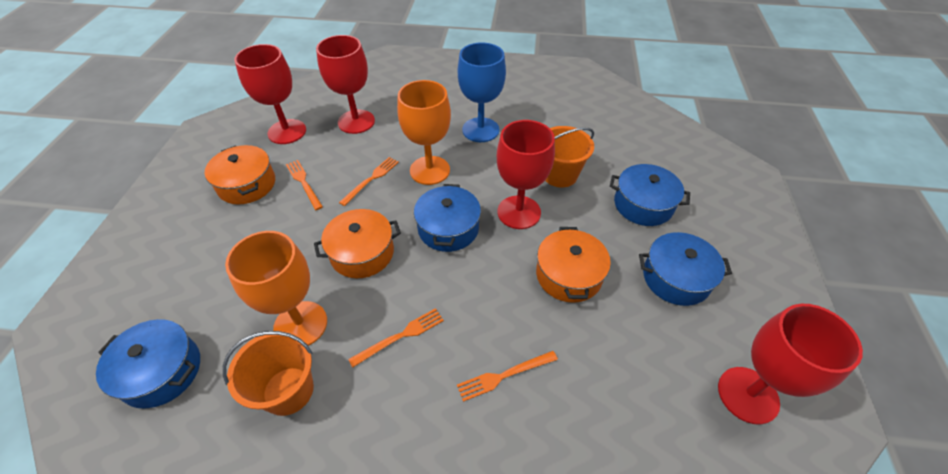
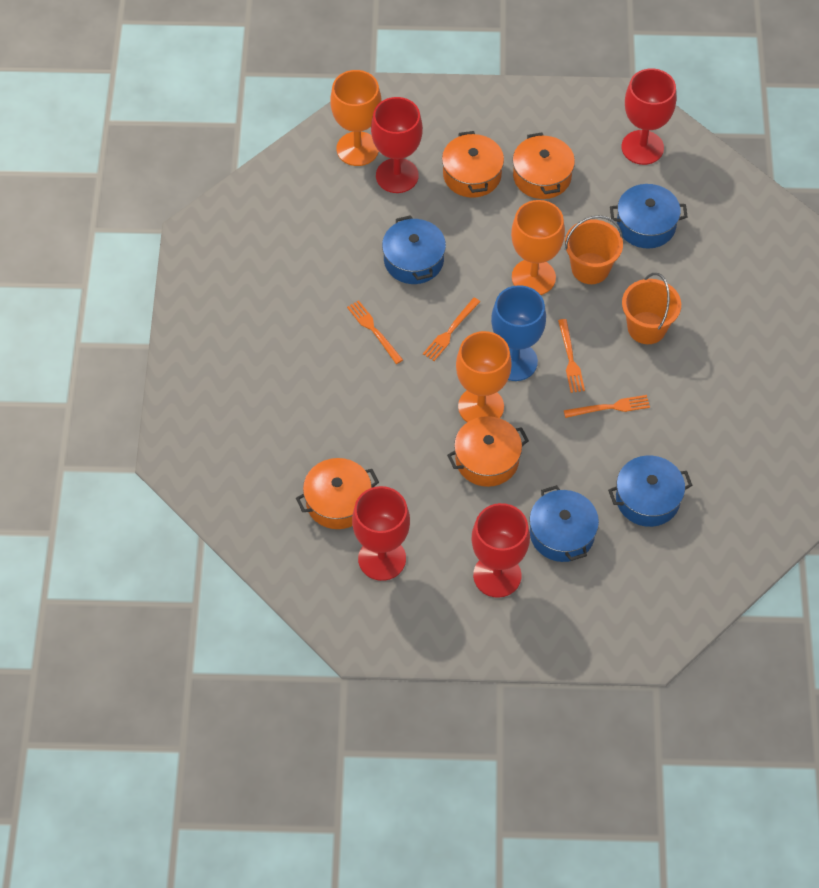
orange goblet: [225,231,327,346] [397,80,451,185] = 2 -> [330,70,382,166] [456,331,512,422] [511,200,565,295] = 3
orange pot: [205,145,275,205] [314,209,401,278] [536,227,611,303] = 3 -> [296,458,379,529] [442,131,504,198] [447,416,529,487] [513,132,575,199] = 4

